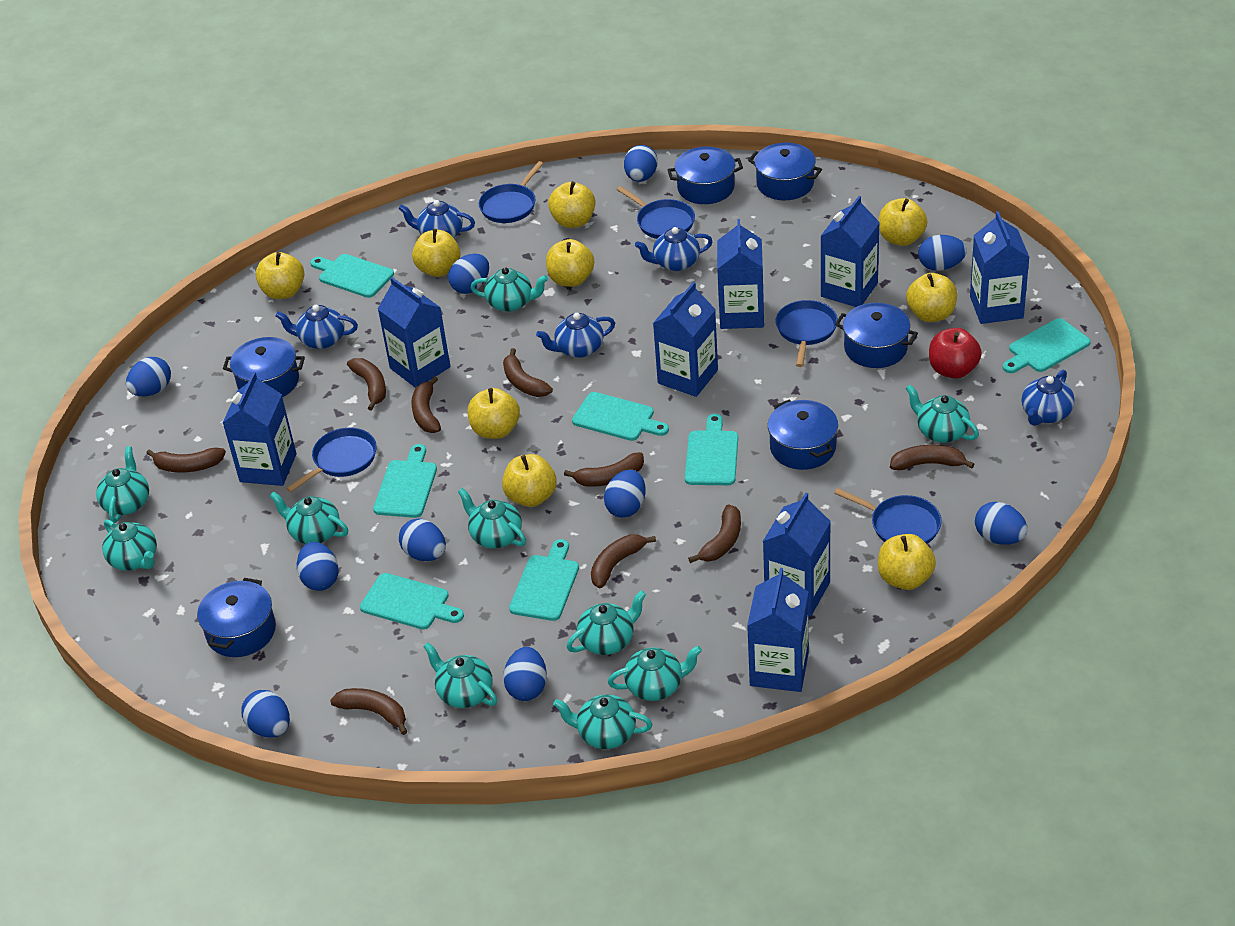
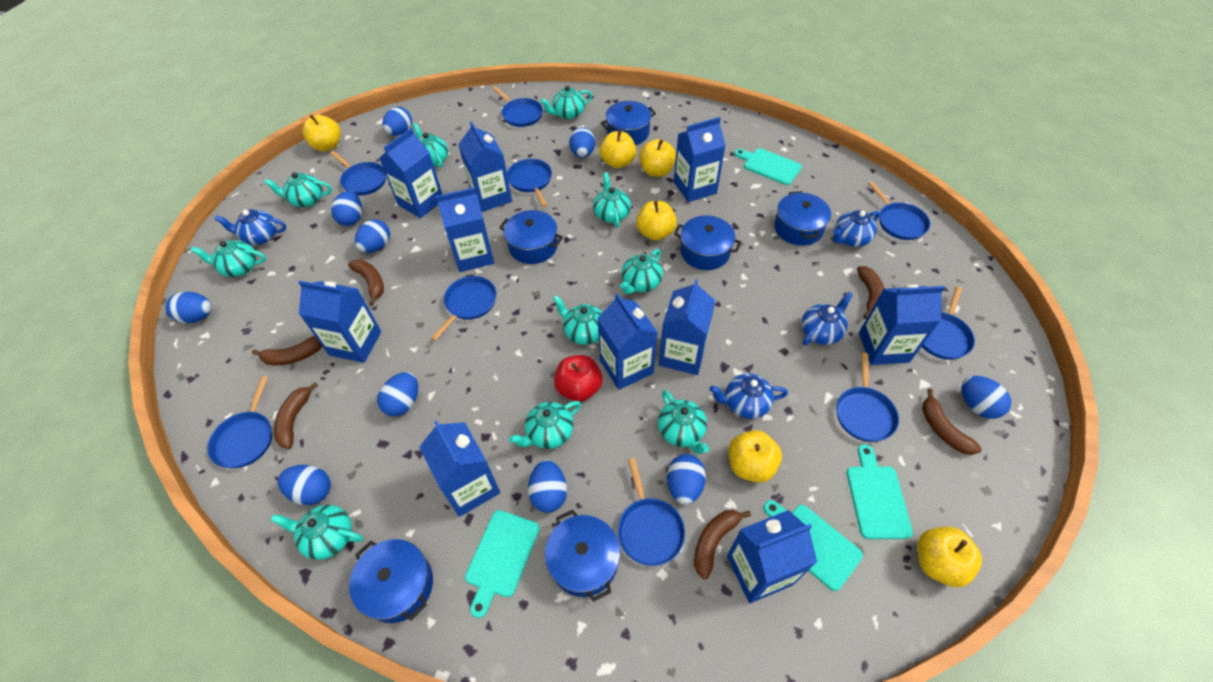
blue carton: [223,372,296,486] [378,277,450,388] [653,282,718,397] [717,219,764,329] [747,568,809,692] [763,493,831,617] [821,196,880,307] [970,211,1029,324] = 8 -> [298,280,381,363] [379,128,443,218] [419,421,500,517] [436,187,494,272] [458,121,512,212] [598,293,658,390] [659,279,715,375] [674,117,726,202] [727,510,817,603] [859,284,945,365] = 10
blue pan: [286,428,377,492] [479,161,544,223] [617,186,695,239] [775,300,838,367] [834,488,942,544] = 5 -> [207,376,272,468] [330,151,386,196] [431,276,497,341] [492,86,543,127] [507,159,552,207] [618,458,685,566] [836,353,899,442] [868,181,930,240] [922,286,975,360] = 9
blue teapot: [276,305,358,349] [399,200,475,238] [536,313,615,358] [635,227,713,271] [1021,370,1075,426] = 5 -> [215,209,286,245] [710,373,788,419] [801,292,853,345] [833,210,880,247] = 4
brown banana: [146,448,226,473] [330,688,407,735] [347,358,386,411] [411,376,441,433] [503,348,553,397] [564,452,644,487] [591,534,656,589] [688,504,741,563] [890,445,975,470] = 9 -> [252,336,322,365] [274,382,318,449] [348,260,384,306] [694,510,751,579] [857,266,884,319] [922,389,982,455] = 6
turquoise cutting board: [310,254,394,298] [360,573,464,630] [373,444,437,518] [509,539,579,621] [572,392,669,441] [685,414,738,485] [1003,318,1090,373] = 7 -> [465,510,539,618] [734,148,802,185] [763,500,863,591] [847,444,913,539] = 4
yellow apple: [255,252,305,299] [412,229,461,277] [468,388,520,439] [502,454,557,507] [546,239,594,287] [548,181,596,228] [878,534,936,590] [879,198,927,246] [906,273,957,322] = 9 -> [303,115,341,151] [600,130,636,169] [636,201,677,241] [639,139,676,177] [729,430,782,483] [917,527,982,587] = 6

